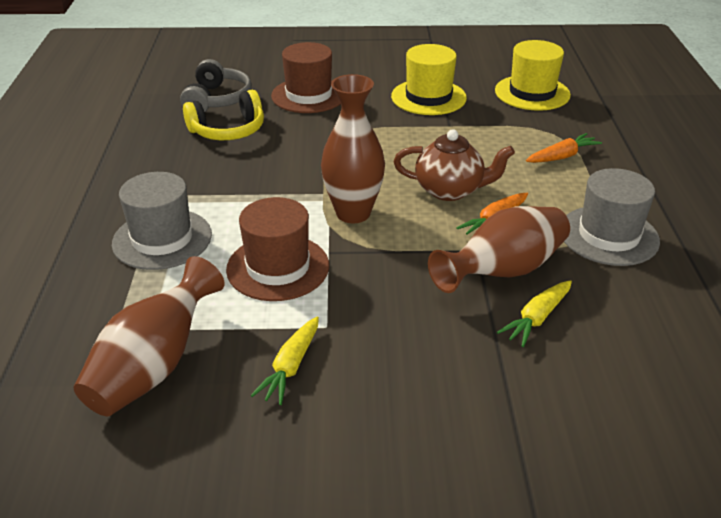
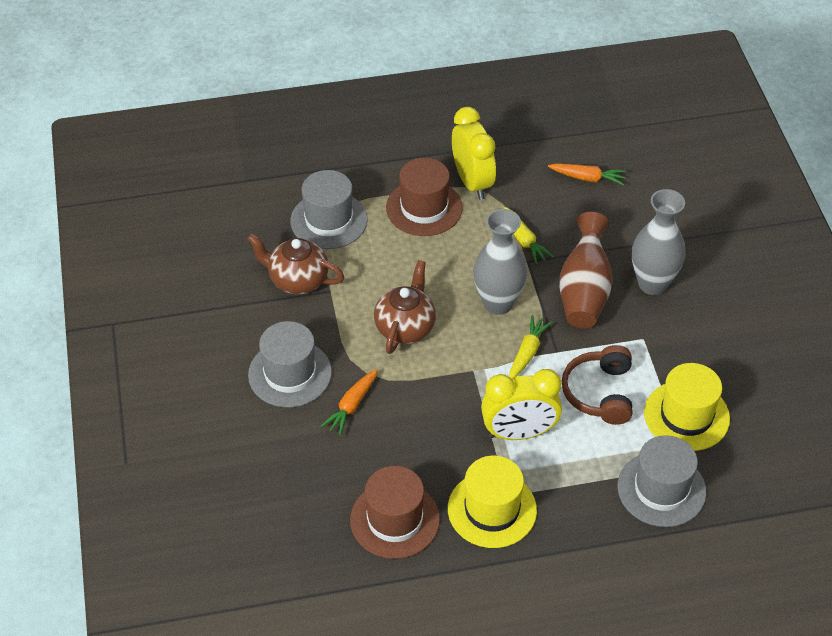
brown headphones: none = 0 -> [562,345,632,425] = 1
brown teapot: [394,129,515,201] = 1 -> [247,233,344,294] [374,260,436,354] = 2
brown vase: [74,256,225,416] [321,74,385,223] [428,206,570,293] = 3 -> [559,212,613,328] = 1
grey hat: [112,172,212,270] [564,168,660,266] = 2 -> [248,321,332,407] [290,170,367,249] [618,435,706,527] = 3
grey headphones: [180,59,252,112] = 1 -> none = 0
grey vase: none = 0 -> [473,209,527,315] [632,189,686,295] = 2
yellow clock: none = 0 -> [452,107,496,200] [481,369,562,440] = 2
yellow headphones: [183,90,264,140] = 1 -> none = 0

